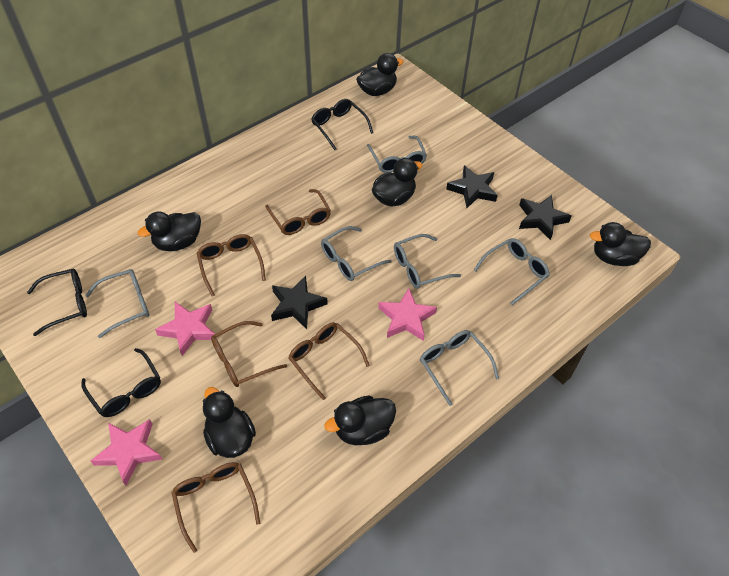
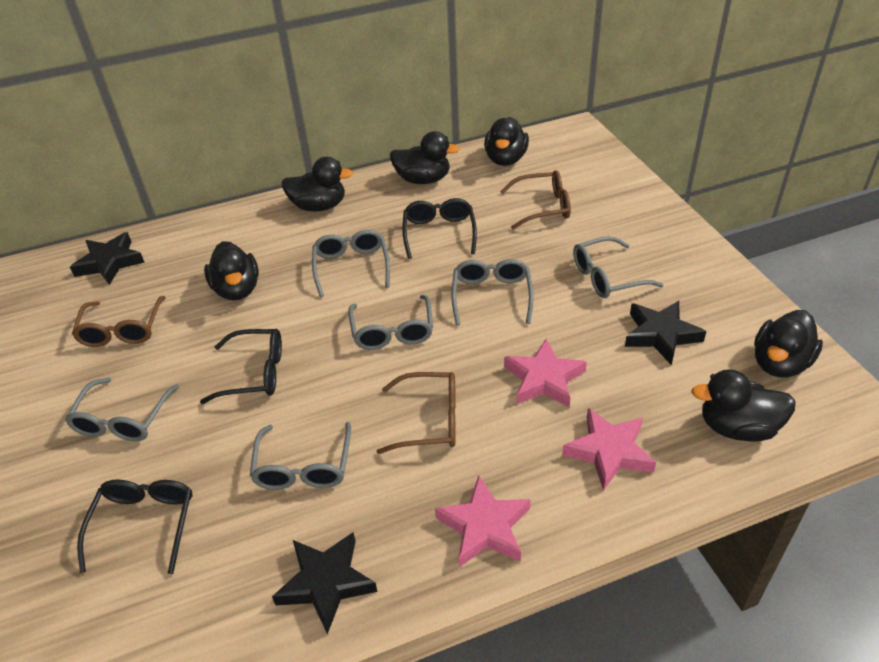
brown glasses: [171,462,260,553] [196,234,266,296] [211,321,287,387] [265,189,331,235] [288,322,370,400] = 5 -> [72,296,166,347] [377,372,456,454] [500,170,571,229] = 3

